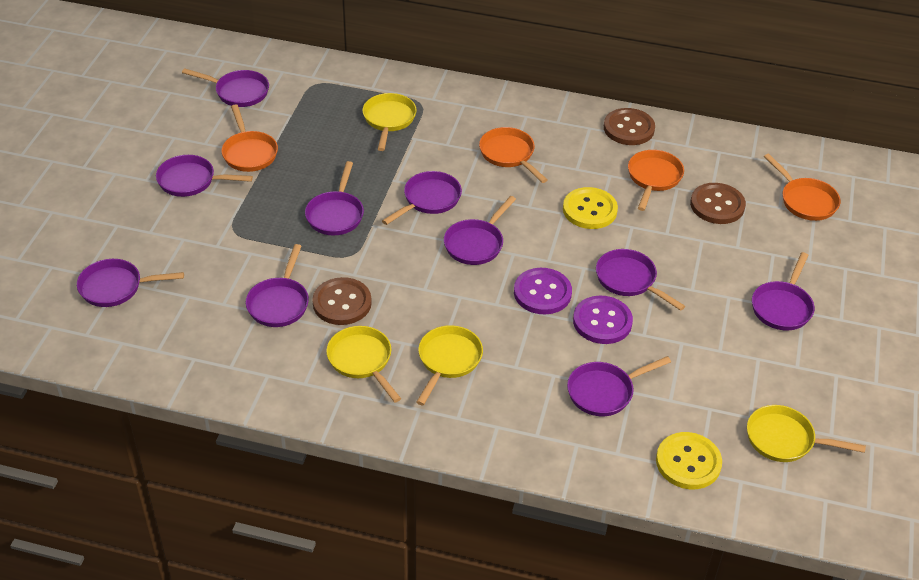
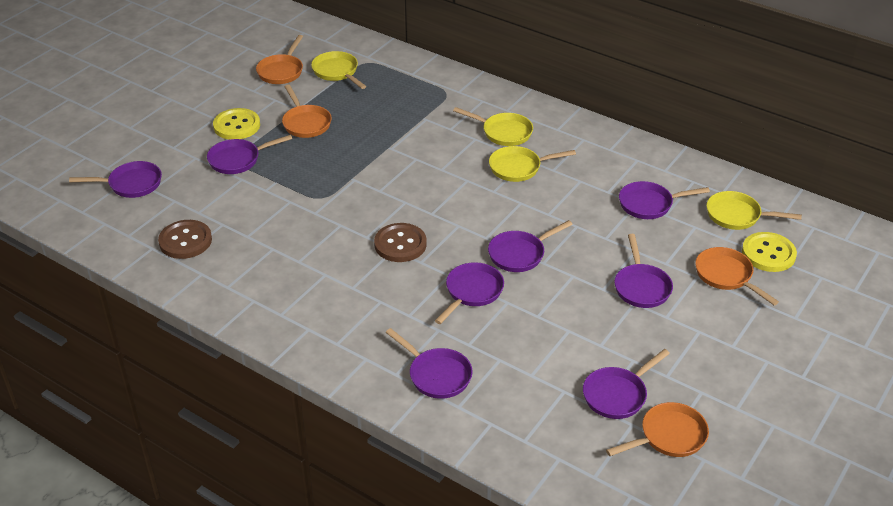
brown button: [312,277,372,325] [604,108,655,145] [690,183,746,224] = 3 -> [158,220,212,259] [374,223,427,262] = 2
purple button: [514,268,572,314] [573,296,633,344] = 2 -> none = 0
purple pan: [77,259,184,307] [156,155,253,197] [182,68,269,107] [246,244,309,327] [305,161,364,235] [382,171,462,225] [444,196,516,265] [567,356,671,416] [596,249,685,311] [752,252,814,330] = 10 -> [69,161,162,198] [207,135,292,174] [386,328,473,399] [435,262,504,324] [488,220,573,272] [583,349,670,419] [614,234,673,308] [619,181,710,219] = 8

